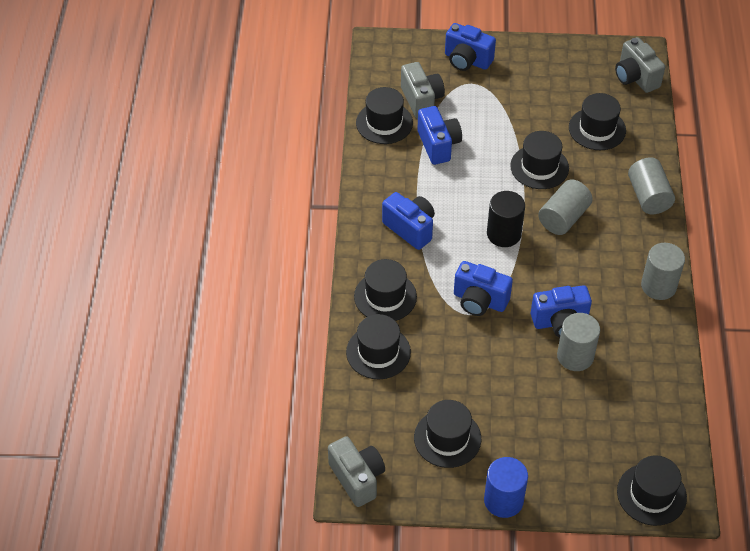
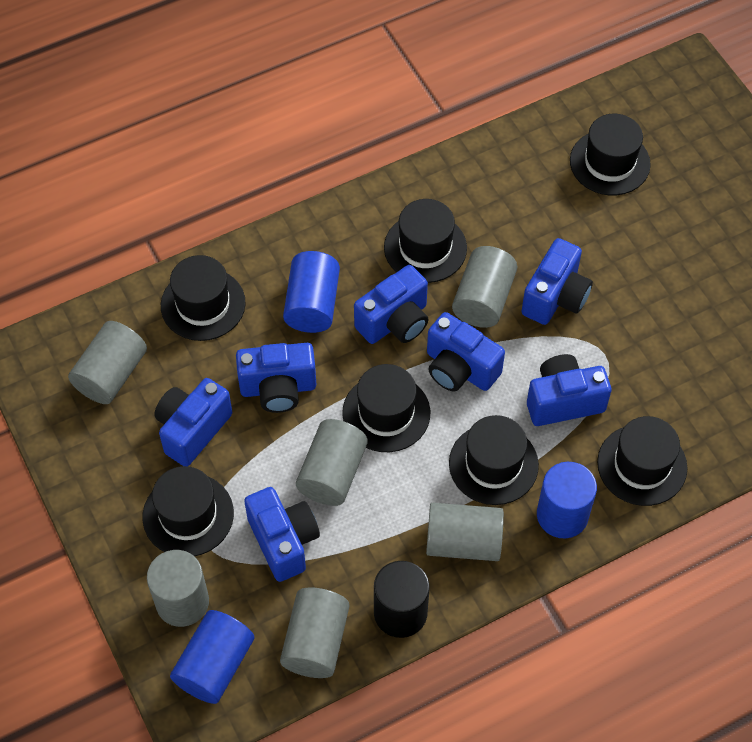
blue camera: [382,192,435,250] [417,106,462,165] [445,23,496,71] [454,261,513,316] [531,285,592,337] = 5 -> [154,378,232,466] [236,343,317,413] [244,487,320,582] [354,265,428,344] [427,312,505,392] [521,238,593,325] [527,354,611,426] = 7
blue cylinder: [484,457,528,518] = 1 -> [170,610,255,704] [283,251,340,333] [537,462,597,538] = 3
grey camera: [328,436,385,507] [401,62,445,119] [615,37,665,93] = 3 -> none = 0
grey cylinder: [538,180,593,235] [557,313,600,371] [628,158,675,214] [641,243,685,300] = 4 -> [68,321,147,404] [147,550,209,627] [280,587,349,678] [296,419,368,506] [426,503,504,561] [452,246,517,328] = 6

